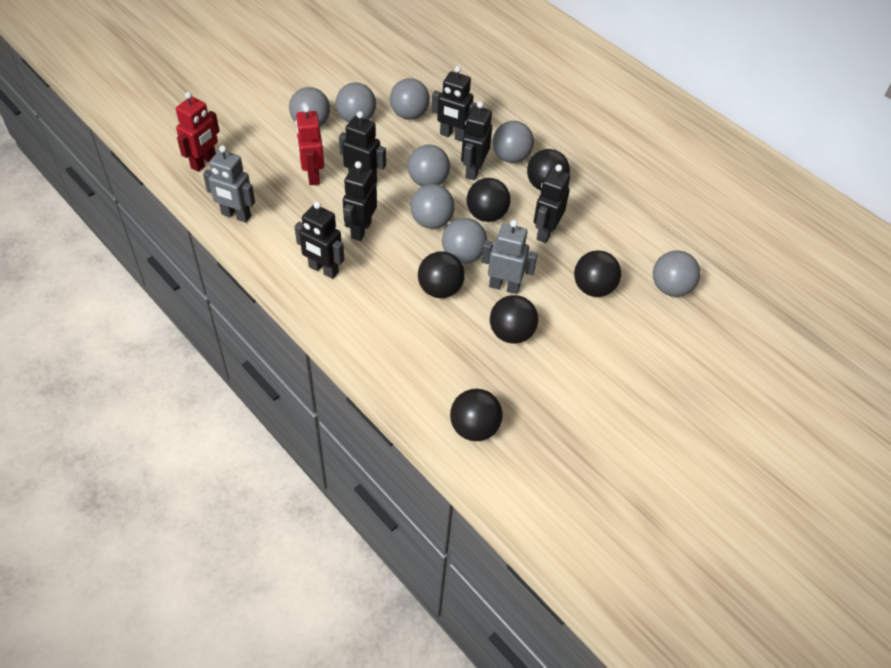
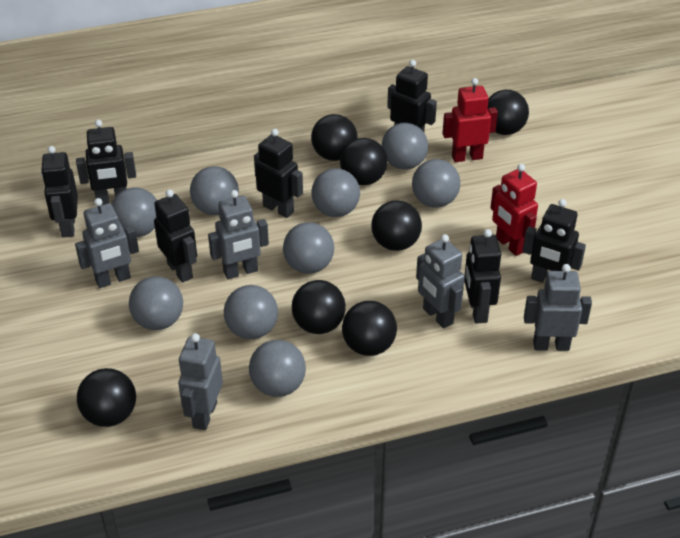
black ball: [418,251,465,298] [450,389,503,441] [467,178,511,222] [490,295,538,344] [527,149,570,191] [574,251,621,297] = 6 -> [77,368,136,427] [292,280,346,334] [311,114,358,161] [340,138,387,185] [342,301,397,356] [371,200,422,251] [488,90,529,135] = 7
black robot: [294,202,344,279] [339,111,386,184] [343,161,377,241] [432,66,477,142] [461,101,492,180] [534,165,571,243] = 6 -> [41,146,78,238] [76,120,136,205] [154,189,197,283] [254,129,303,218] [387,60,437,132] [464,229,501,323] [523,199,586,283] = 7
grey ball: [289,87,330,126] [336,83,376,122] [390,78,430,120] [408,145,450,187] [410,184,455,229] [442,218,487,264] [492,121,534,163] [653,250,700,297] = 8 -> [112,187,157,237] [129,276,183,330] [190,166,239,215] [224,285,278,339] [249,340,306,397] [283,222,334,274] [311,168,360,217] [382,123,428,169] [412,159,460,208] = 9
grey robot: [203,145,255,223] [481,220,538,294] = 2 -> [75,198,139,288] [178,333,223,430] [208,190,269,279] [416,234,465,329] [524,264,592,351] = 5

